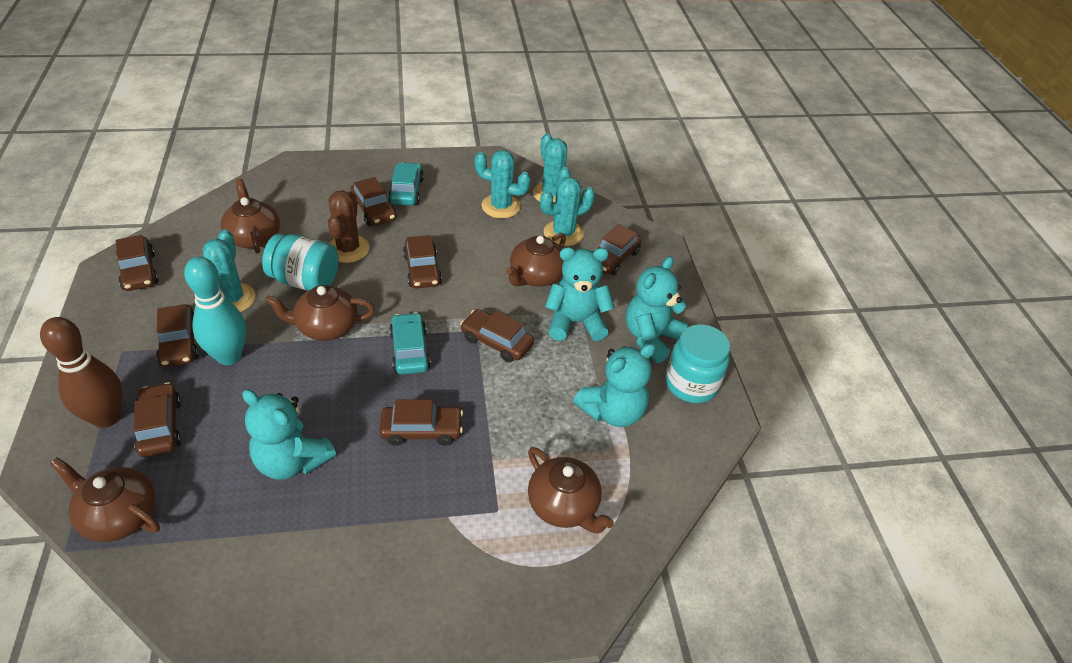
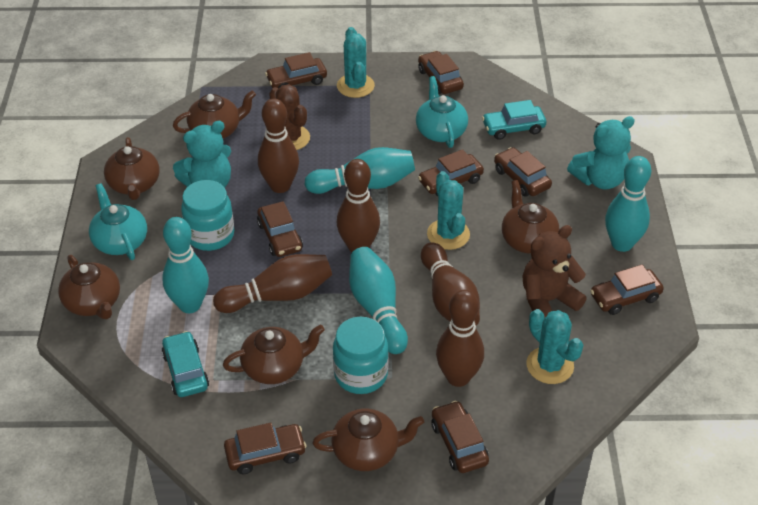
brown bowling pin: [40,317,123,428] = 1 -> [213,254,332,313] [258,99,299,193] [337,159,380,252] [421,242,480,326] [436,290,484,387] = 5
brown teapot: [50,457,160,542] [221,179,280,254] [265,285,375,341] [506,233,566,287] [528,447,614,533] = 5 -> [58,255,120,319] [104,137,160,200] [173,90,256,139] [223,324,325,384] [312,409,424,471] [502,180,559,254] = 6
brown teddy bear: none = 0 -> [523,225,587,319] = 1
turquoise bowling pin: [184,257,247,365] = 1 -> [162,217,209,313] [305,147,415,194] [349,247,408,354] [605,156,651,252] = 4
turquoise cactus: [202,230,255,312] [474,150,531,218] [533,133,571,202] [540,177,595,246] = 4 -> [337,27,375,98] [427,171,470,250] [526,309,583,384] = 3
turquoise teapot: none = 0 -> [89,183,147,260] [416,76,468,148] = 2
turquoise teddy bear: [242,389,336,480] [545,247,615,341] [573,343,656,427] [626,256,688,363] = 4 -> [173,121,231,188] [567,116,635,189] = 2

